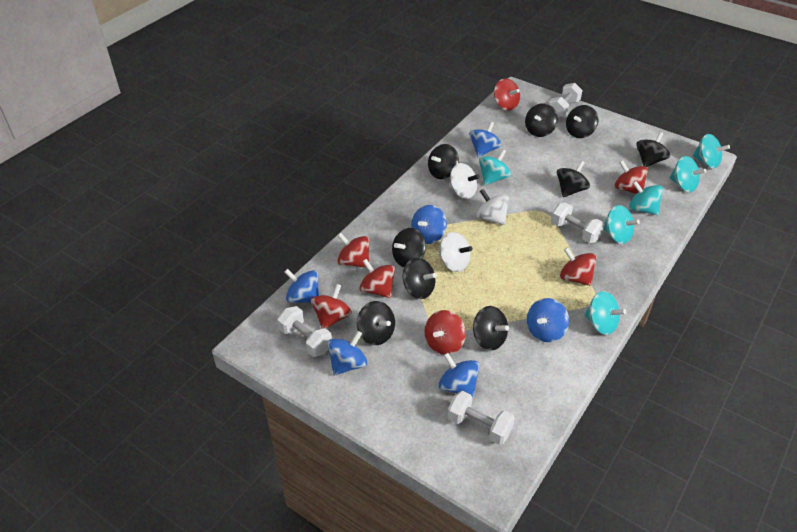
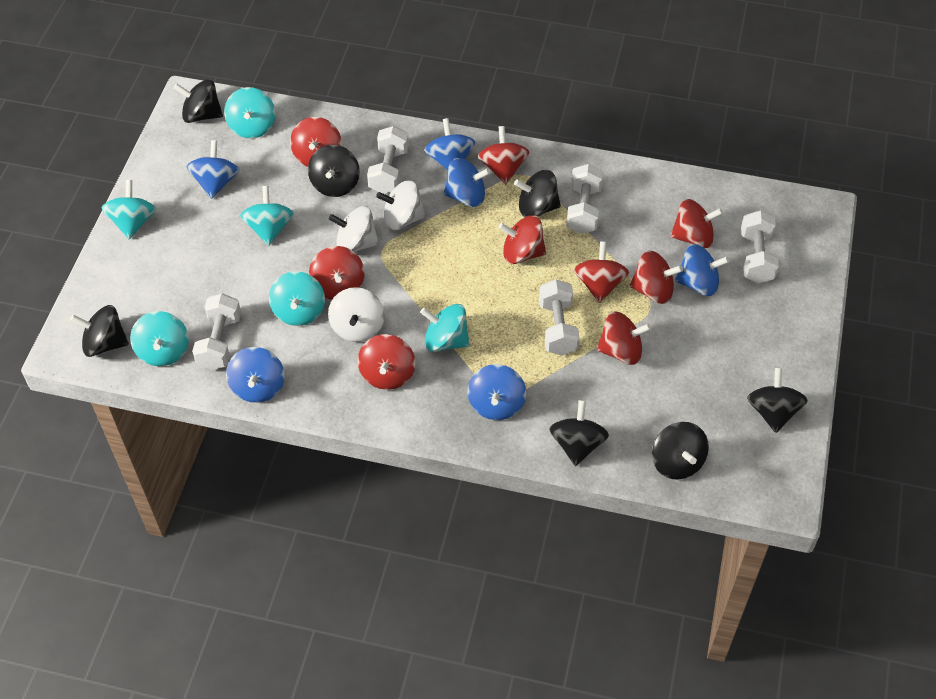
black spinning top: [357,301,395,345] [392,228,426,267] [403,258,436,299] [428,144,459,179] [473,306,509,351] [525,103,558,137] [557,161,590,197] [566,105,598,138] [636,132,670,167] = 9 -> [70,305,129,357] [174,79,223,123] [308,145,360,197] [514,170,561,217] [549,400,609,466] [652,422,709,479] [747,367,808,433] = 7
red spinning top: [311,284,352,329] [338,233,370,268] [359,259,395,298] [424,310,466,355] [494,78,520,111] [560,247,597,286] [614,160,648,194] = 7 -> [290,117,342,167] [309,246,365,300] [358,334,415,390] [478,126,529,184] [498,215,546,264] [574,241,629,303] [597,311,651,365] [629,250,683,304] [670,199,723,248] = 9
white dumbbell: [278,306,332,357] [447,391,515,445] [549,83,583,117] [551,203,605,243] = 4 -> [192,293,241,370] [367,126,409,194] [539,279,579,356] [566,164,603,234] [741,210,779,283] = 5

